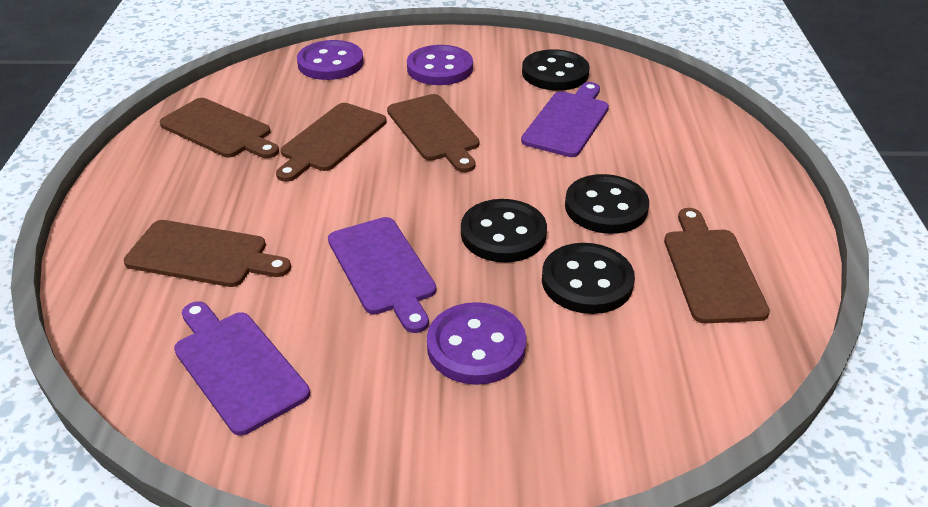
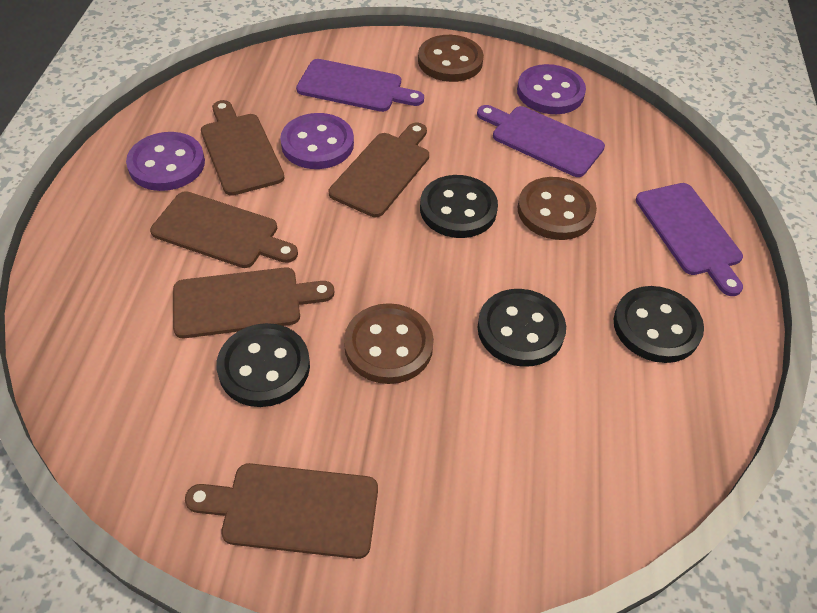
brown button: none = 0 -> [344,303,434,384] [418,35,484,82] [518,177,597,240] = 3

